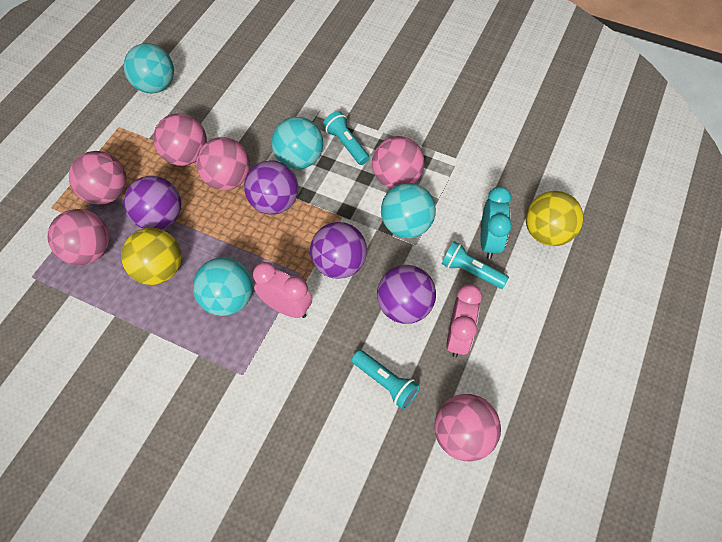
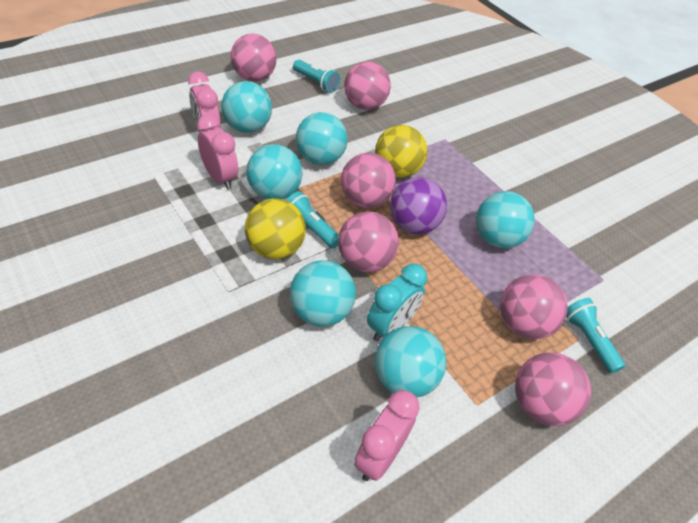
pink clock: [253,262,312,318] [446,284,482,357] = 2 -> [188,72,221,133] [197,115,238,190] [354,390,420,481] = 3
purple ball: [124,176,181,229] [244,160,298,215] [310,222,367,279] [377,265,436,324] = 4 -> [390,177,447,234] = 1
turquoise ball: [124,43,174,93] [193,257,253,316] [272,117,323,169] [381,183,436,238] = 4 -> [221,81,272,133] [246,144,302,199] [290,260,356,327] [296,112,348,165] [375,326,446,398] [476,191,535,248] = 6

